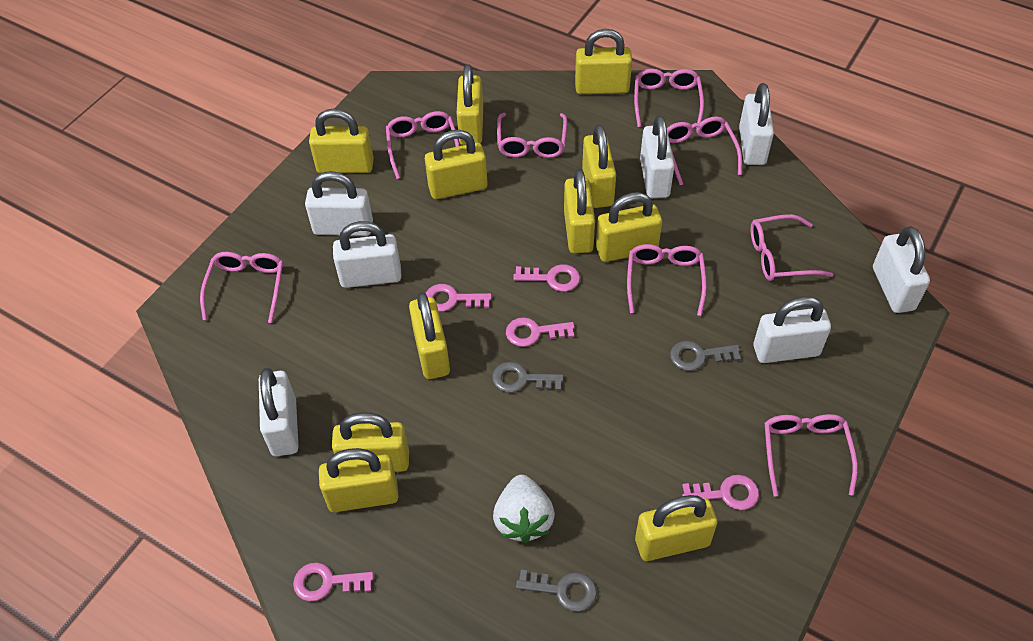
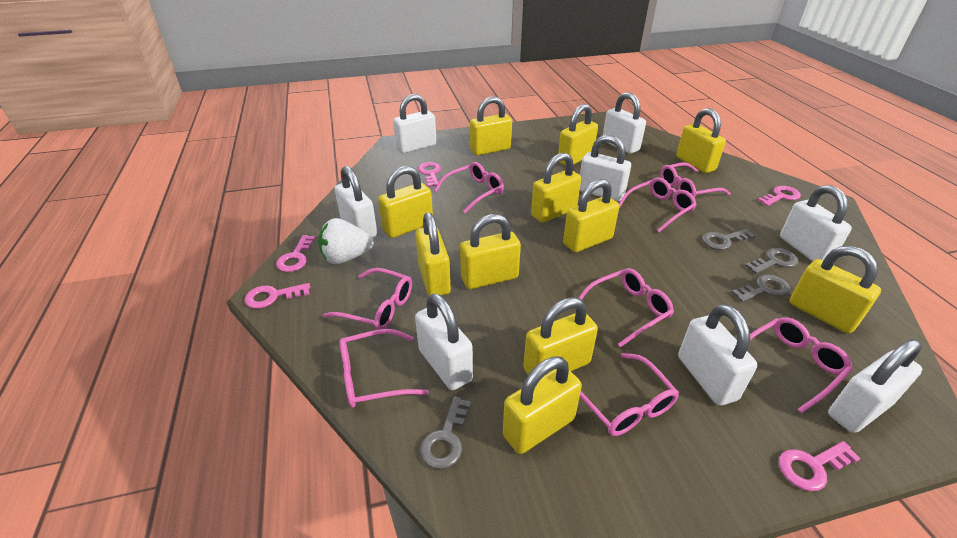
grey key: [492,362,563,393] [516,570,597,612] [670,341,741,371] = 3 -> [420,397,471,469] [702,229,755,250] [731,275,790,302] [745,248,799,274] = 4
white padlock: [259,368,299,456] [305,171,373,236] [333,221,402,288] [640,115,675,198] [739,83,774,165] [753,296,831,363] [873,226,930,313] = 7 -> [334,166,377,238] [393,94,437,154] [415,293,473,390] [580,135,631,201] [603,92,646,154] [678,304,758,406] [780,185,852,261] [828,339,922,433] = 8

